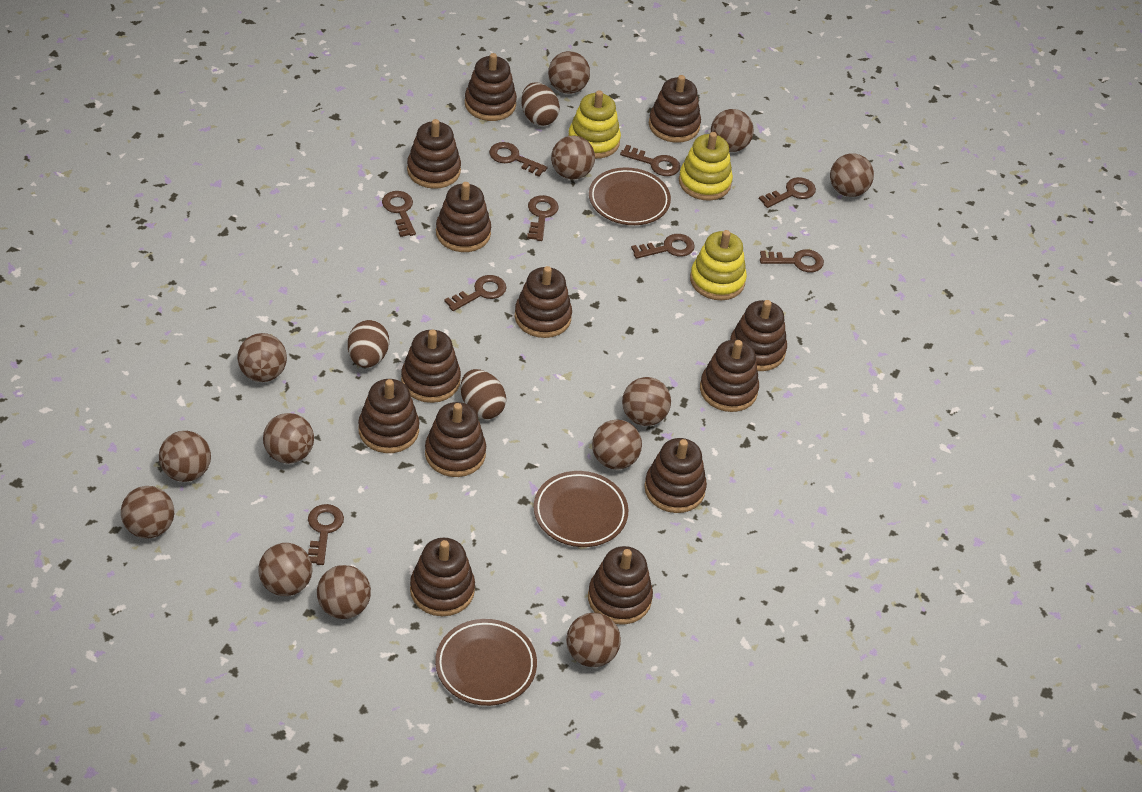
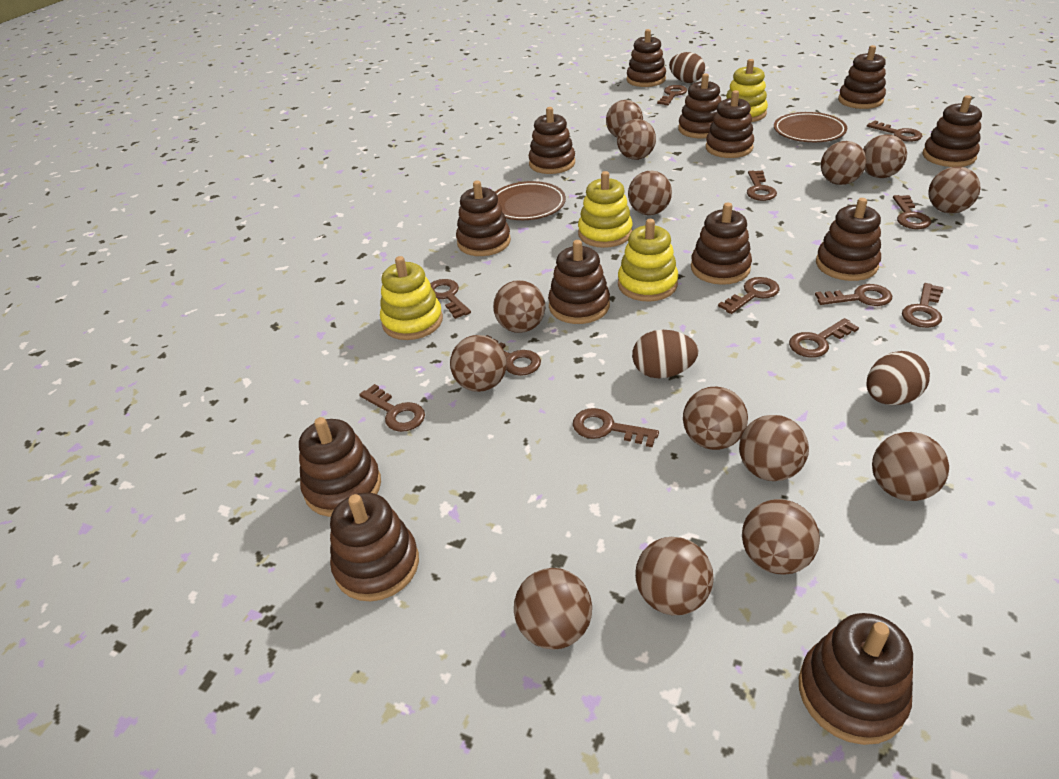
brown ball: [121,486,174,539] [159,431,211,482] [237,333,287,382] [258,543,312,596] [263,413,314,464] [317,565,371,619] [548,51,590,94] [551,135,595,180] [566,613,621,667] [592,420,642,470] [622,377,671,426] [711,109,754,152] [830,153,874,197] = 13 -> [450,335,507,392] [493,280,545,333] [514,568,592,650] [606,100,643,137] [617,119,656,160] [628,171,672,215] [635,537,713,615] [683,387,748,450] [739,415,809,481] [742,499,820,575] [821,141,866,185] [863,134,907,178] [872,432,949,501] [928,167,980,214] = 14
brown key: [308,504,344,565] [382,191,416,237] [444,275,507,311] [489,142,548,177] [527,195,559,241] [620,145,680,176] [631,234,695,259] [759,177,816,208] [760,249,824,272] = 9 -> [359,384,425,432] [430,279,471,319] [486,335,541,376] [573,408,659,447] [657,85,687,105] [718,277,780,314] [747,171,777,201] [789,318,859,357] [815,284,892,306] [867,120,922,142] [893,195,931,229] [902,283,944,328] = 12
brown plate: [435,619,537,706] [534,471,628,547] [589,167,671,225] = 3 -> [495,181,566,220] [774,112,847,142] = 2
yellow stacking toy: [568,90,621,159] [679,132,733,200] [690,230,747,300] = 3 -> [380,256,443,340] [578,171,633,248] [618,219,678,302] [726,59,768,122] = 4

